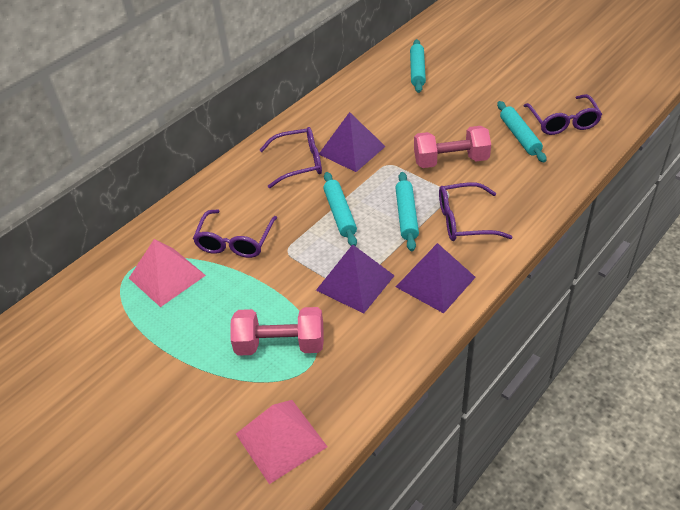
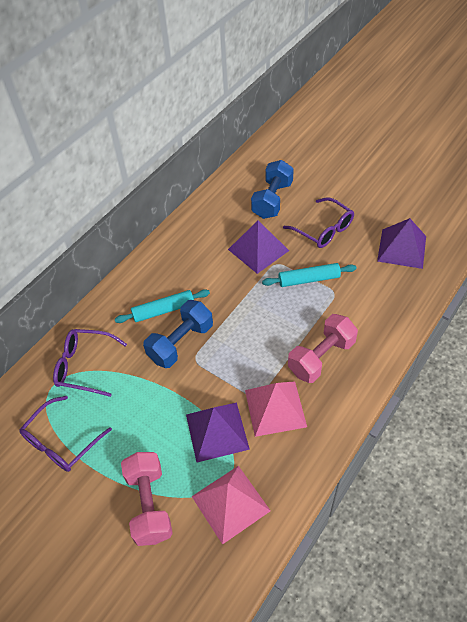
blue dumbbell: none = 0 -> [143,300,213,368] [251,160,294,219] = 2
purple glasses: [193,209,277,258] [260,127,322,188] [439,182,512,241] [524,94,602,135] = 4 -> [19,396,112,472] [53,329,127,397] [283,197,354,248] = 3
turquoise rolling pin: [323,172,357,246] [395,172,419,251] [410,39,426,93] [497,101,547,162] = 4 -> [115,289,210,323] [262,263,357,287] = 2

